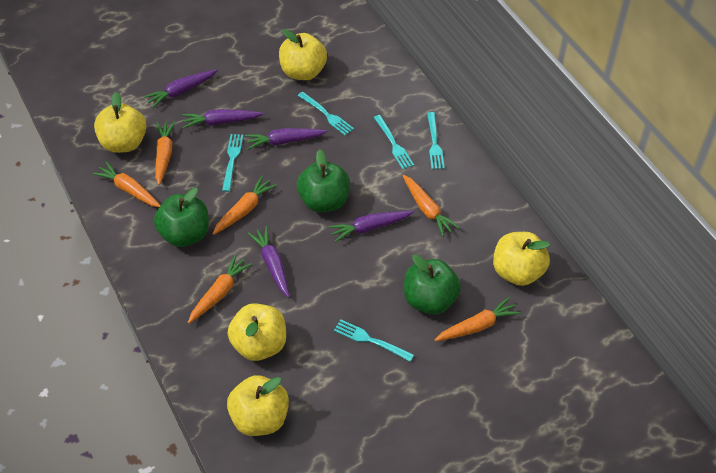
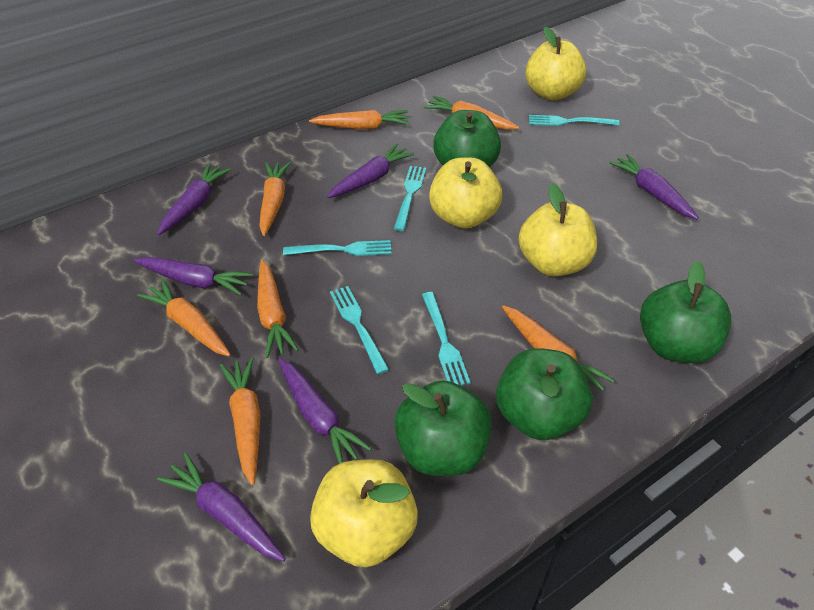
green apple: [154,188,209,247] [297,149,350,212] [404,254,461,314] = 3 -> [394,380,492,476] [433,110,501,167] [496,348,592,440] [640,261,732,363] = 4
orange carrot: [92,161,161,207] [155,122,176,185] [188,255,252,324] [213,176,277,235] [402,175,460,237] [435,297,521,341] = 6 -> [137,279,231,357] [220,357,260,485] [257,260,299,358] [259,162,291,236] [309,110,410,129] [424,96,519,130] [502,305,614,399] = 7
purple carrot: [144,70,217,108] [182,109,263,129] [245,128,327,150] [248,226,290,298] [328,211,413,242] = 5 -> [133,257,253,295] [157,163,231,235] [157,453,286,562] [278,358,372,464] [327,143,415,198] [609,154,699,220] = 6
yellow apple: [94,92,146,153] [227,375,289,436] [228,303,286,361] [279,29,327,80] [493,232,550,286] = 5 -> [310,459,418,567] [429,157,502,229] [519,183,597,276] [525,27,586,100] = 4

